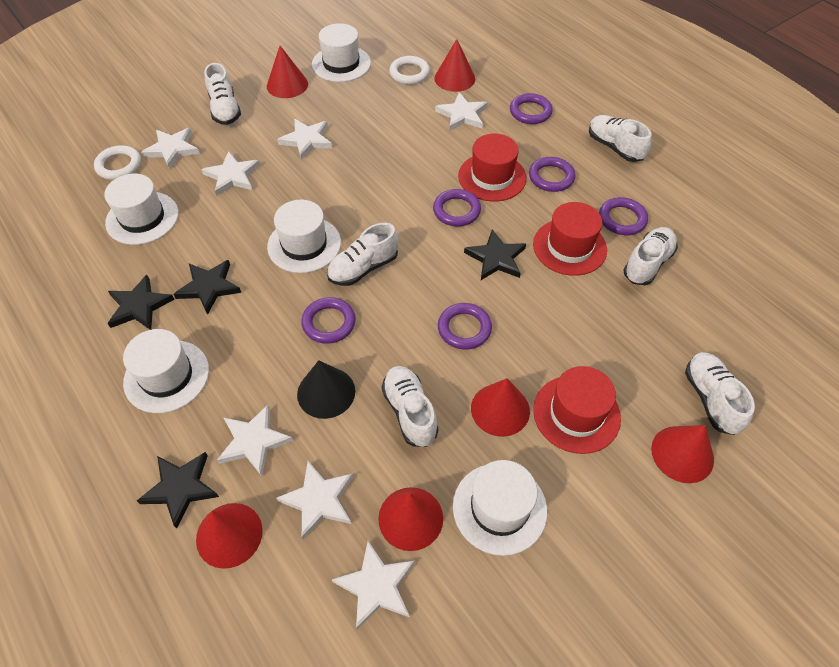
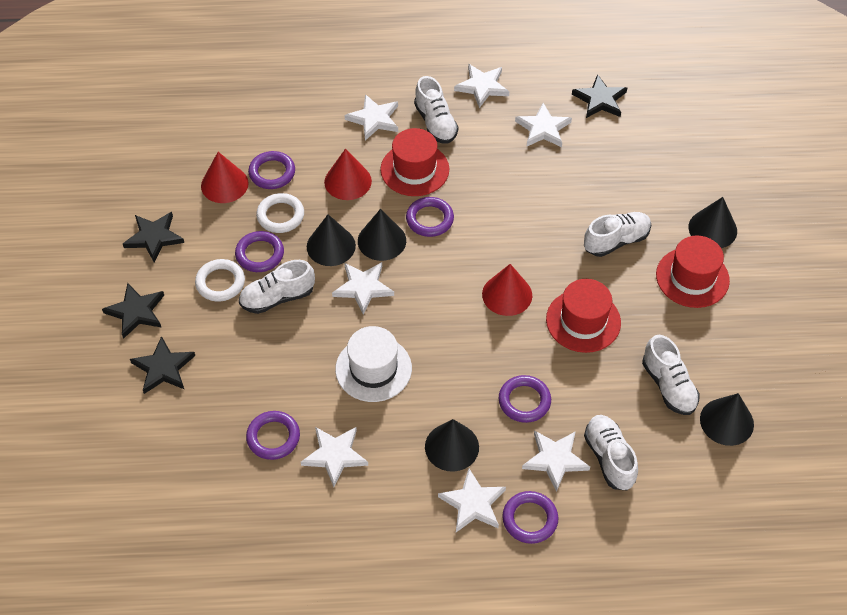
black cone: [297,360,355,419] = 1 -> [307,214,356,266] [358,209,406,261] [425,419,479,472] [688,197,737,248] [700,393,754,446] = 5
red cone: [196,503,263,569] [267,46,308,98] [378,487,443,551] [434,39,475,92] [471,378,530,437] [651,425,714,483] = 6 -> [201,152,249,203] [324,149,372,200] [482,264,532,316] = 3
white hat: [104,174,179,245] [123,329,209,413] [267,200,341,273] [312,23,371,82] [453,460,547,556] = 5 -> [335,326,412,402] = 1
white shoe: [204,63,241,125] [327,223,398,286] [382,366,438,447] [589,115,652,162] [623,227,678,285] [685,352,755,435] = 6 -> [239,260,315,314] [414,76,458,144] [584,212,651,257] [584,415,638,491] [642,335,700,415] = 5

